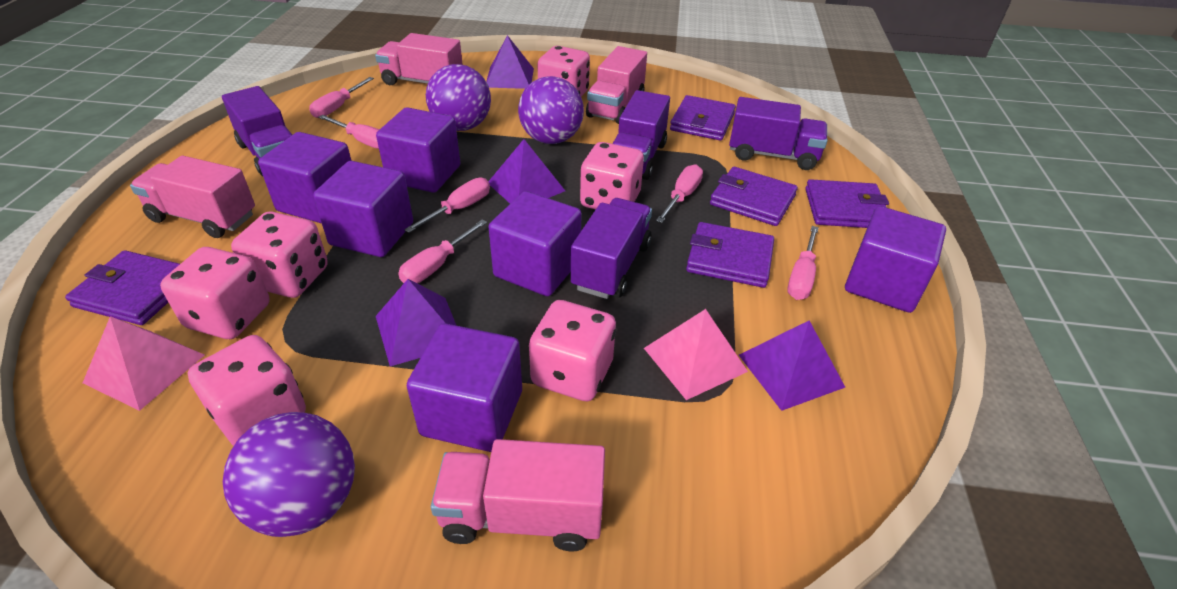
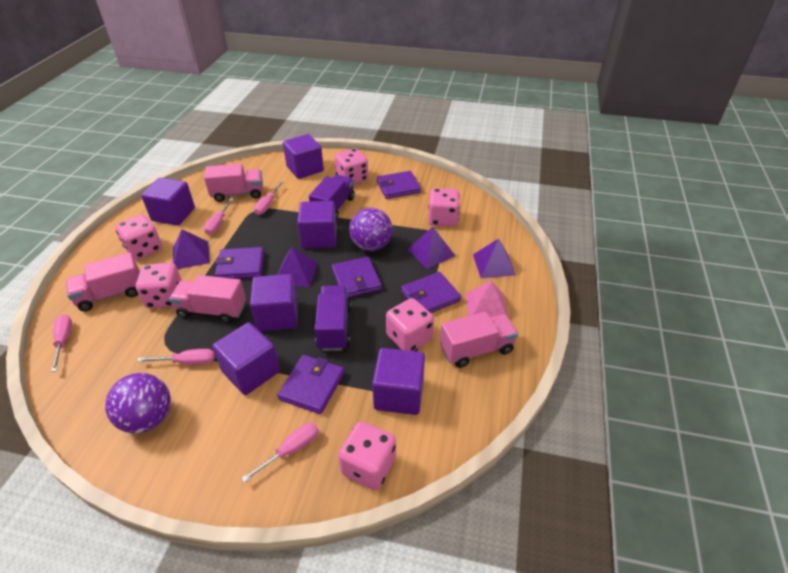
pink pyramid: [83,316,205,411] [644,309,748,400] = 2 -> [466,281,508,317] = 1
pink screwdriver: [309,77,374,118] [318,115,380,149] [398,220,487,284] [404,178,490,233] [656,164,703,223] [787,226,819,300] = 6 -> [51,314,72,372] [137,349,215,365] [204,198,234,235] [241,423,319,483] [254,181,283,215] = 5
purple ball: [223,412,355,537] [426,64,491,131] [518,76,584,144] = 3 -> [105,373,171,433] [349,208,393,251] = 2
purple truck: [222,86,292,176] [571,198,652,299] [613,90,670,180] [729,97,827,170] = 4 -> [309,174,355,220] [315,285,351,351] = 2

